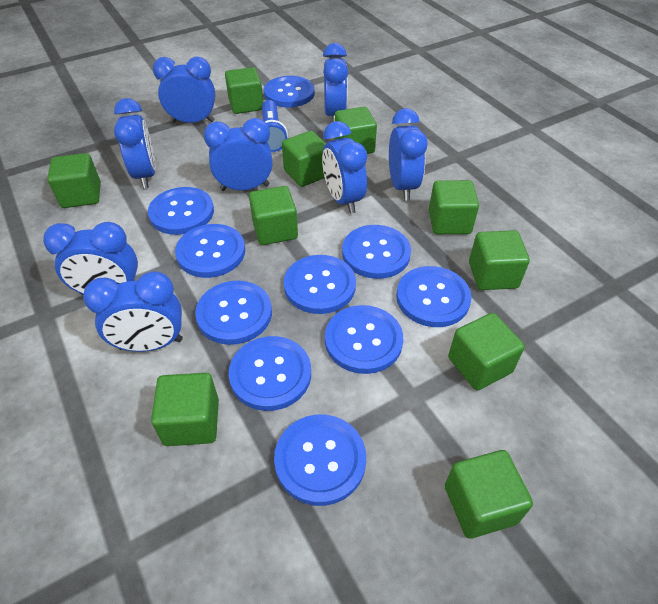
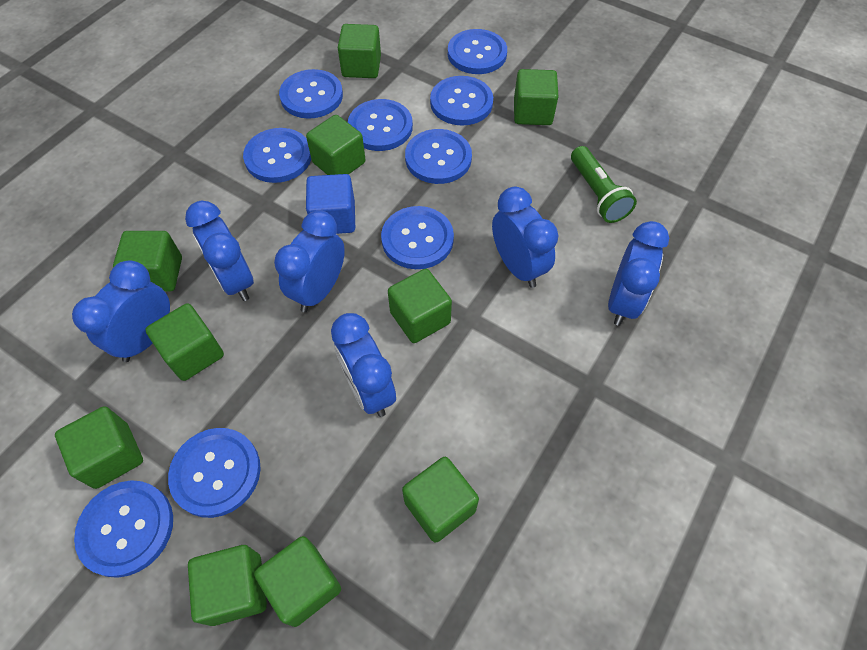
blue button: [148,187,214,235] [175,224,245,278] [195,281,272,345] [228,336,311,411] [264,76,315,107] [274,414,366,506] [284,255,356,314] [325,305,403,374] [342,225,411,279] [396,266,472,327] = 10 -> [74,481,173,578] [168,428,261,518] [243,128,311,183] [279,69,343,119] [348,99,413,151] [381,206,454,269] [405,129,472,184] [430,76,493,126] [448,29,507,74] = 9
blue clock: [43,222,138,295] [83,271,183,352] [114,98,156,188] [153,57,216,123] [204,118,273,191] [322,121,367,214] [323,43,348,122] [389,108,428,200] = 8 -> [72,260,170,362] [185,201,254,301] [274,210,345,312] [331,313,396,417] [492,187,558,288] [608,221,669,326] = 6
blue cube: none = 0 -> [306,174,355,234] = 1
blue flashlight: [262,100,288,152] = 1 -> none = 0
green flashlight: none = 0 -> [571,146,637,223] = 1

